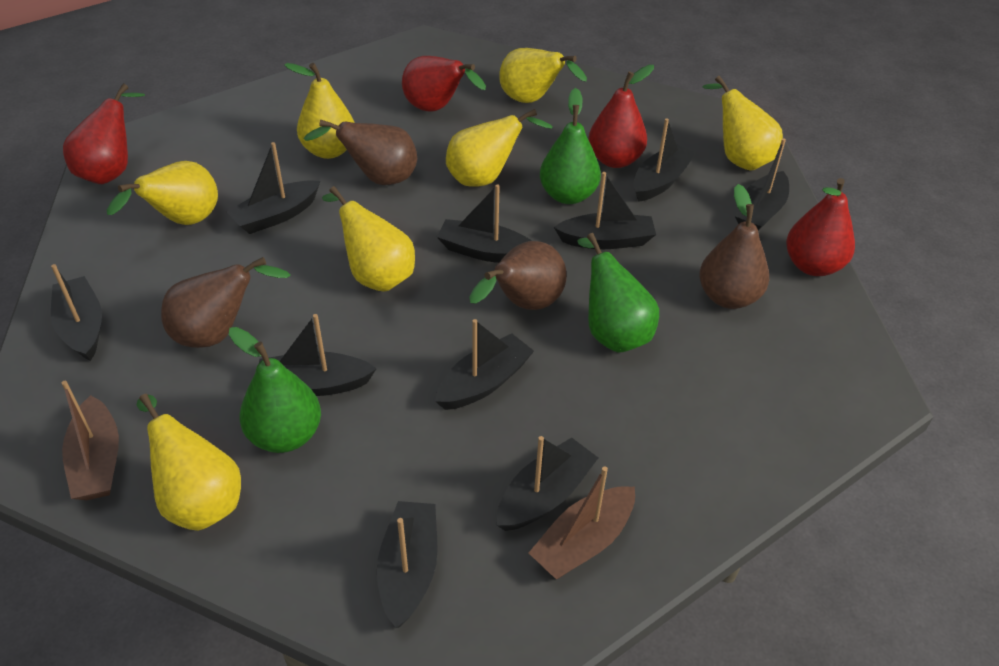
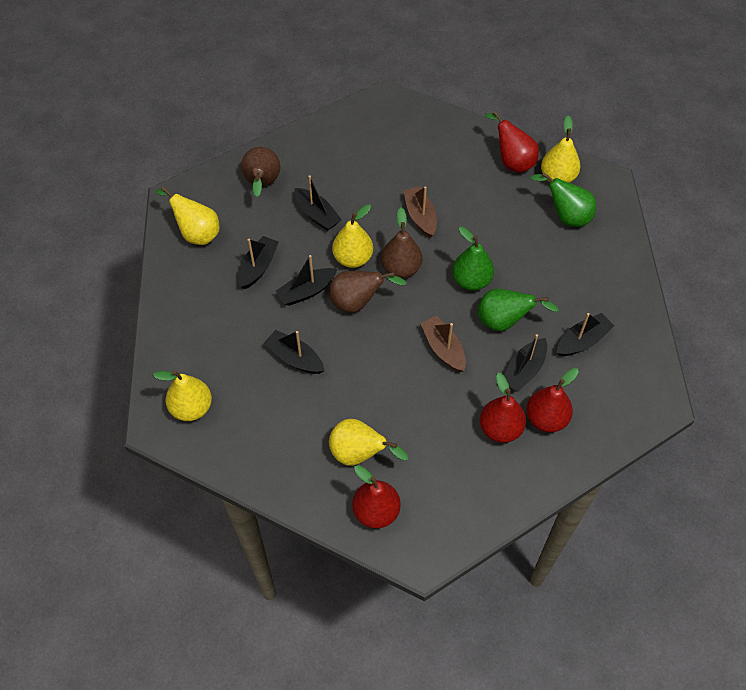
black boat: [51,264,102,361] [227,142,320,234] [259,314,377,396] [377,501,438,628] [435,319,534,410] [437,184,532,263] [497,436,598,531] [554,172,656,249] [633,118,696,202] [735,138,789,231] = 10 -> [238,236,279,289] [264,330,324,374] [276,255,338,306] [294,175,342,231] [504,334,547,392] [557,313,614,356] = 6
brown pear: [161,257,290,348] [303,119,417,185] [469,241,567,310] [699,184,769,309] = 4 -> [241,147,280,197] [329,271,407,313] [381,208,422,278] = 3
yellow pear: [107,161,218,225] [137,394,241,531] [284,63,355,159] [322,186,415,292] [446,109,553,187] [499,48,587,103] [703,76,783,171] = 7 -> [153,370,212,421] [156,186,220,245] [329,419,408,466] [332,204,373,268] [541,115,580,183] = 5

